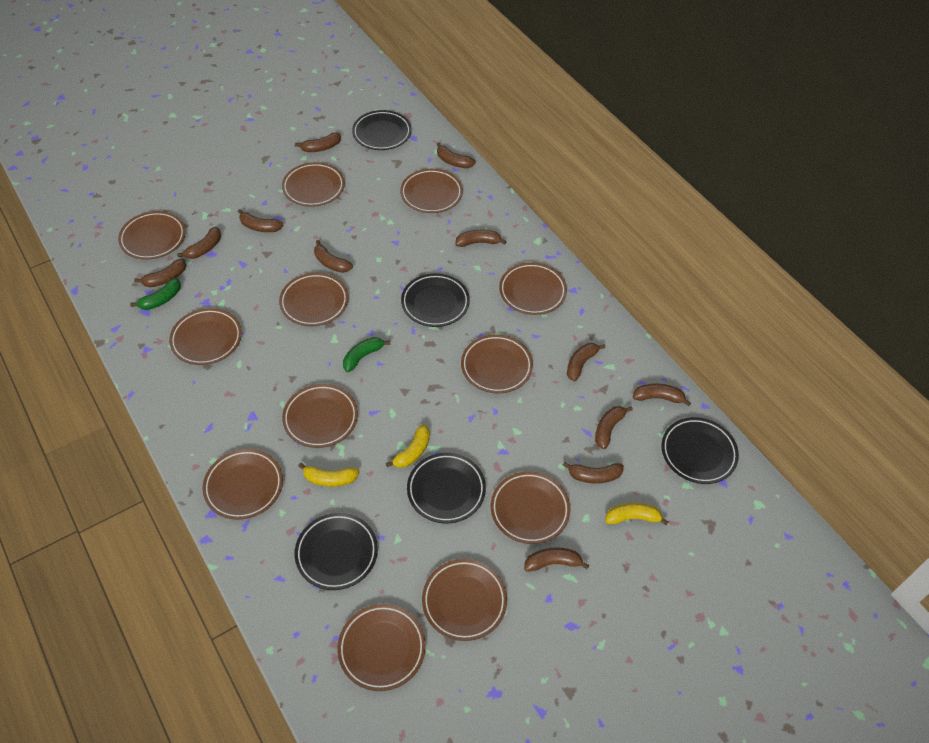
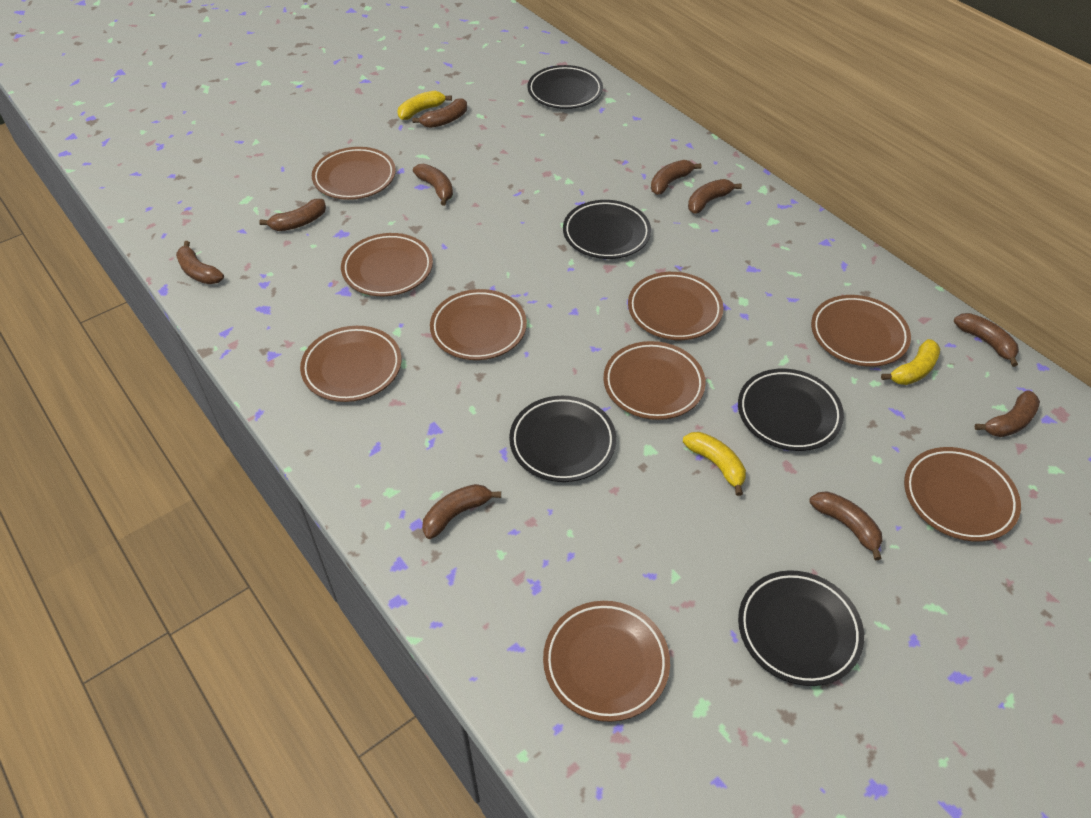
brown banana: [134,259,186,287] [177,227,221,259] [238,209,283,232] [295,132,341,152] [314,240,353,273] [436,142,476,168] [455,230,507,247] [524,547,589,572] [563,462,624,484] [567,343,606,381] [595,406,633,449] [633,384,691,406] = 12 -> [176,241,224,284] [259,199,326,231] [412,98,467,128] [413,164,453,206] [422,484,501,539] [651,160,702,195] [688,179,742,214] [809,491,883,560] [954,313,1019,367] [975,390,1040,437] = 10
brown plate: [118,211,186,260] [169,308,242,365] [202,449,283,520] [279,273,349,326] [282,162,345,207] [282,384,358,448] [337,604,426,691] [400,169,463,213] [422,559,507,641] [461,334,533,393] [491,472,571,544] [499,262,567,315] = 12 -> [300,326,401,402] [312,147,396,200] [341,233,433,296] [430,289,527,360] [543,601,670,722] [603,341,706,420] [628,272,723,340] [811,295,911,367] [904,447,1021,542] = 9
green banana: [130,278,181,310] [343,337,390,372] = 2 -> none = 0

